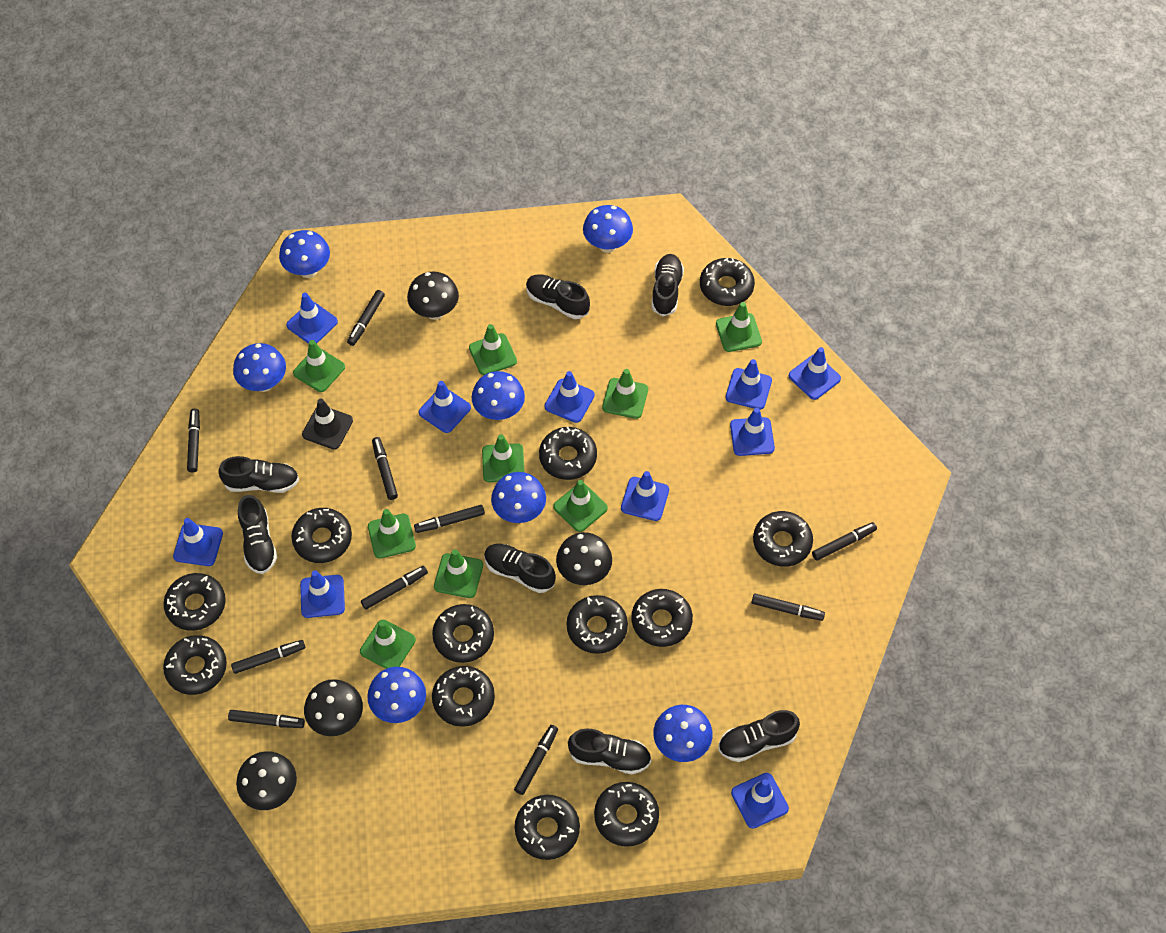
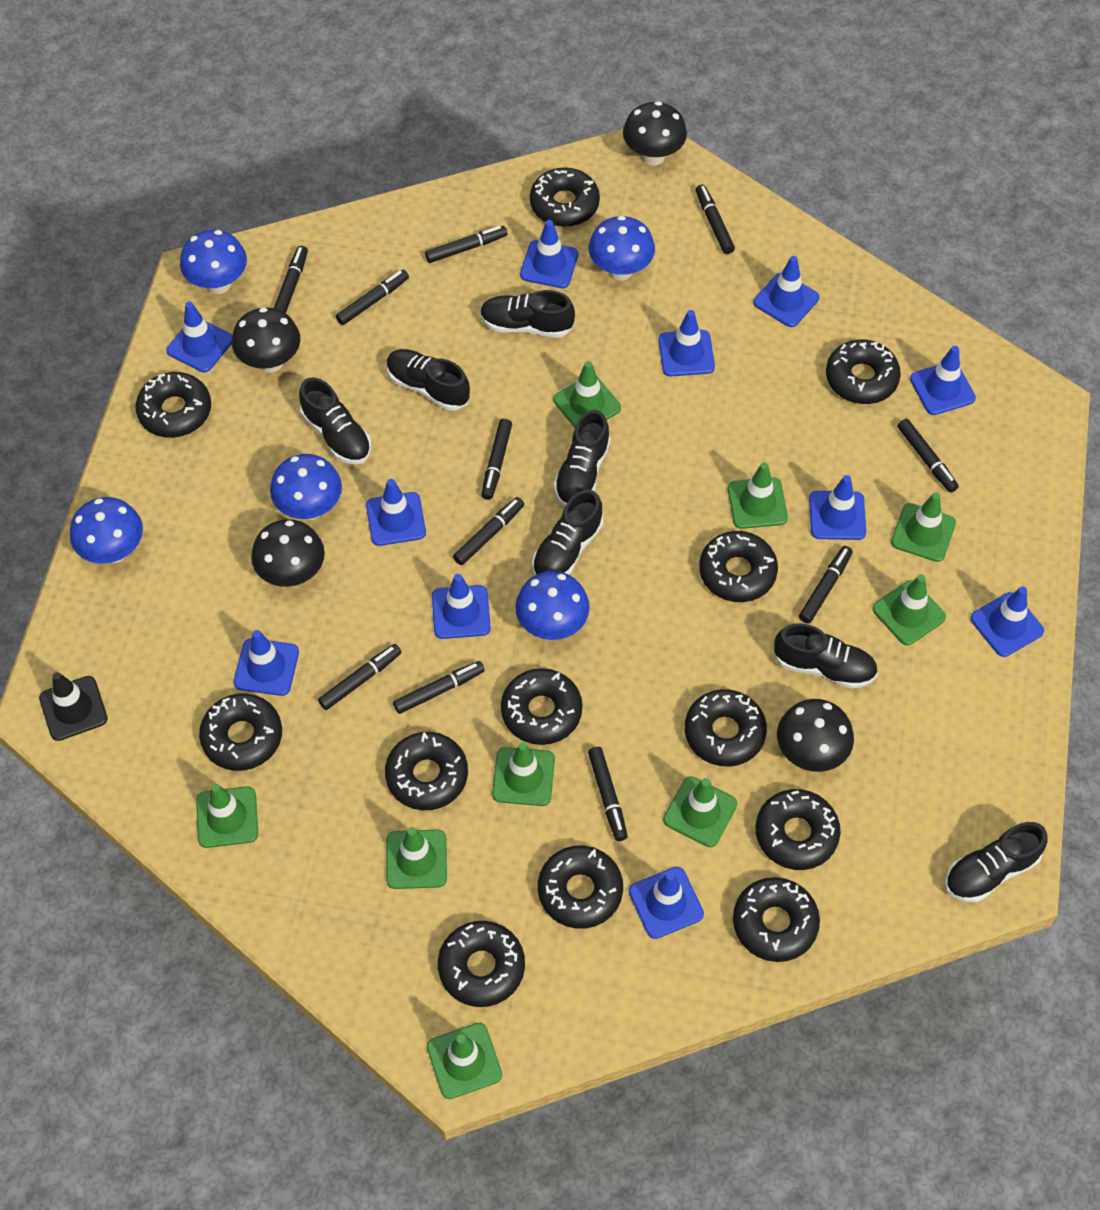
black marker: [187,409,200,472] [228,710,305,728] [231,640,305,674] [347,290,385,346] [361,566,428,610] [372,437,398,500] [414,505,485,533] [514,725,558,795] [752,594,825,621] [812,522,877,561] = 10 -> [274,246,308,313] [318,644,402,710] [336,270,409,325] [393,661,485,714] [425,226,507,263] [453,497,524,565] [481,419,512,500] [588,747,628,841] [696,185,735,254] [799,546,853,624] [897,419,959,493] = 11
blue mushroom: [233,343,286,392] [279,230,330,278] [367,667,426,723] [472,371,525,420] [491,472,546,523] [583,205,633,253] [653,705,713,762] = 7 -> [70,497,143,564] [180,230,247,294] [270,454,342,520] [515,571,590,640] [589,216,655,281] = 5
blue traffic cone: [173,518,223,566] [286,293,338,344] [300,570,345,618] [418,381,471,433] [544,371,595,423] [621,471,669,521] [726,359,772,410] [730,408,775,456] [731,773,789,829] [789,347,841,400] = 10 -> [166,302,232,372] [234,630,299,696] [366,479,426,546] [432,574,491,639] [520,220,578,288] [629,867,704,939] [658,310,715,376] [754,256,819,327] [809,475,866,540] [910,346,976,415] [970,587,1044,657] = 11

